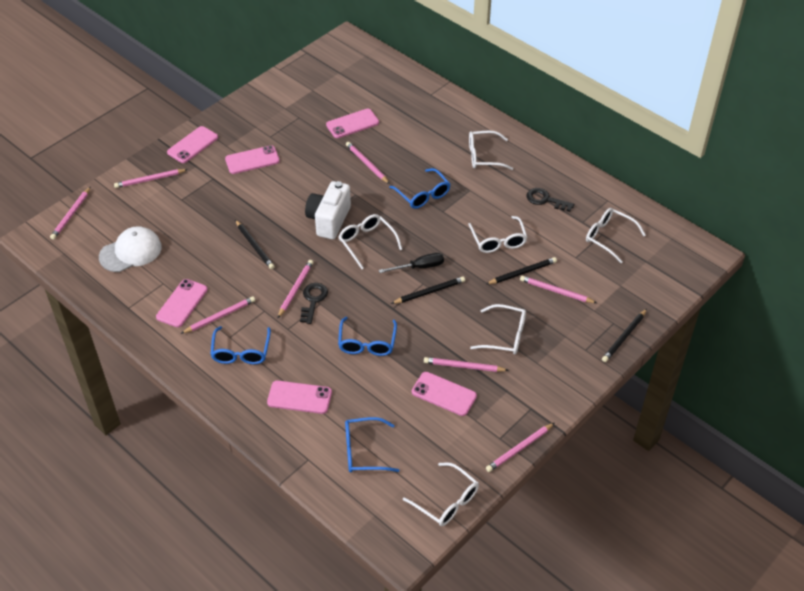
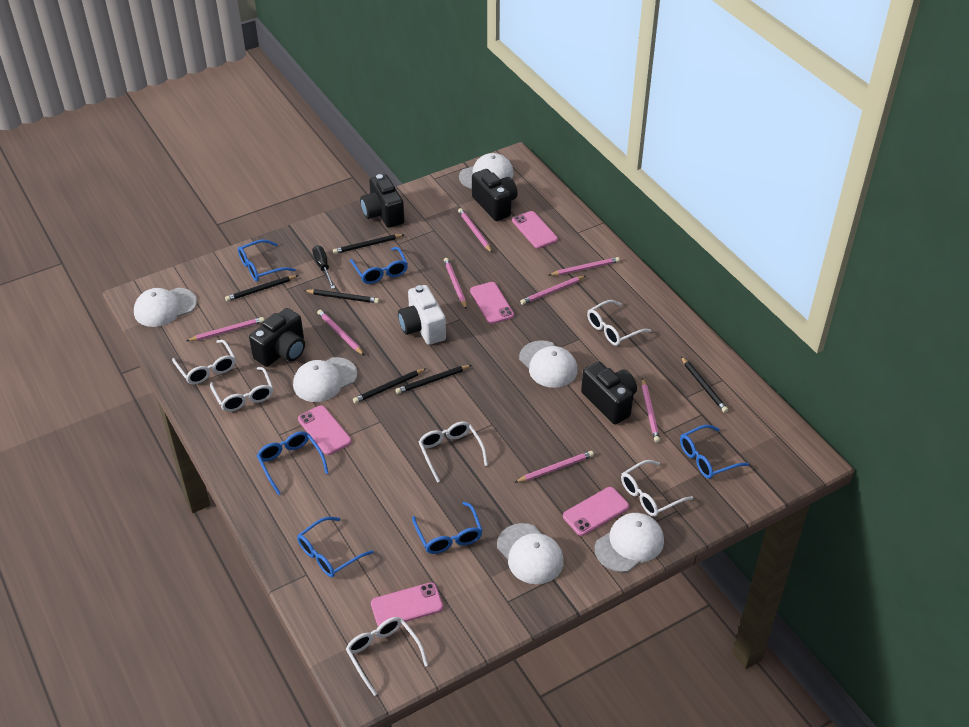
black camera: none = 0 -> [249,308,305,367] [360,174,404,228] [472,169,518,221] [581,361,637,424] = 4
black key: [300,283,328,324] [526,188,574,212] = 2 -> none = 0
black pencil: [235,220,275,269] [391,277,465,304] [486,257,557,284] [602,309,647,362] = 4 -> [225,275,299,302] [304,289,379,303] [333,234,405,254] [353,368,427,403] [396,365,472,394] [681,357,728,413] = 6
blue glasses: [210,326,271,364] [338,317,397,356] [345,417,400,472] [389,168,451,209] = 4 -> [238,240,296,282] [257,431,329,495] [297,517,374,577] [350,247,408,284] [412,502,483,554] [680,425,749,479] = 6
pink phone: [156,279,208,327] [167,126,218,163] [225,145,280,174] [267,380,332,414] [326,109,379,138] [412,372,477,416] = 6 -> [298,405,352,455] [371,582,443,627] [470,282,514,324] [512,211,558,248] [563,487,629,536] = 5
white cap: [99,226,162,272] = 1 -> [134,288,197,327] [293,357,357,402] [459,153,514,189] [497,523,564,584] [519,340,577,388] [595,513,664,572] = 6

